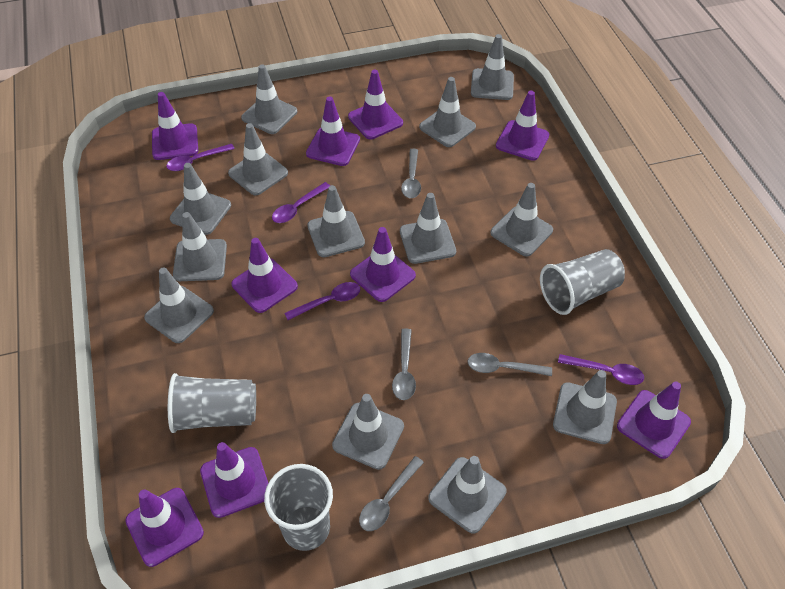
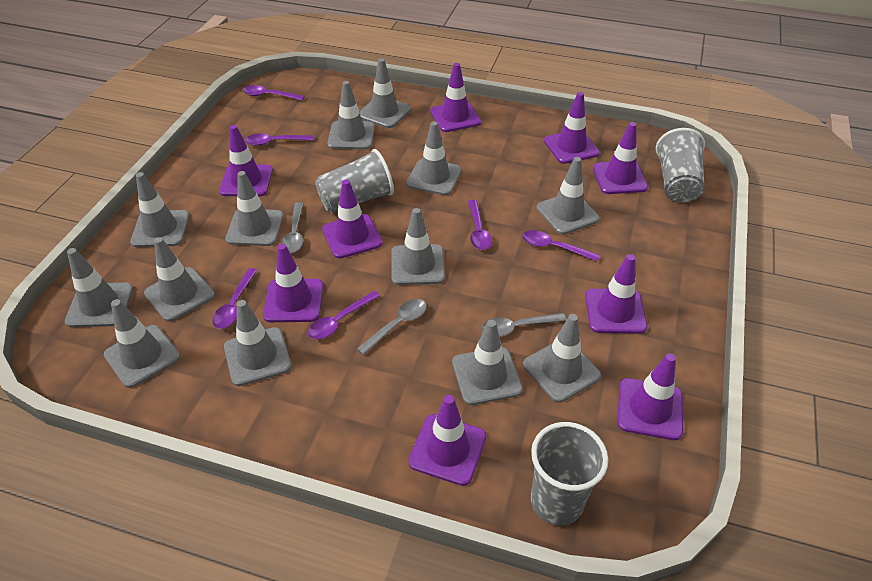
grey spoon: [359,456,424,531] [392,329,416,400] [401,149,421,198] [467,353,552,376] = 4 -> [281,202,304,253] [357,299,427,355] [482,313,567,337] = 3
purple spoon: [166,144,235,171] [272,182,330,223] [285,282,360,320] [558,354,644,385] = 4 -> [212,268,257,329] [243,85,305,101] [245,133,314,146] [308,291,380,340] [468,200,492,250] [522,230,600,262] = 6

